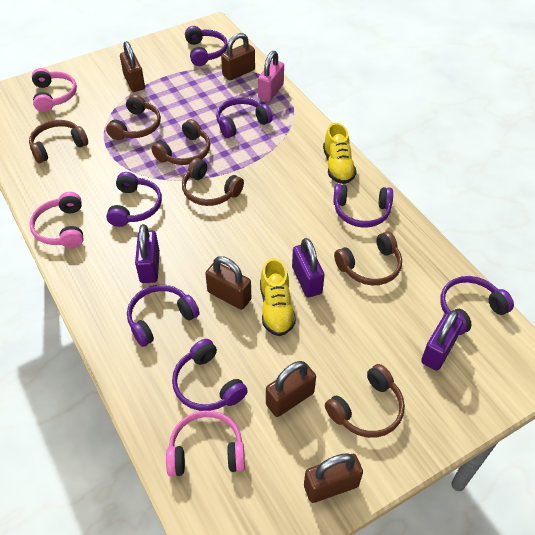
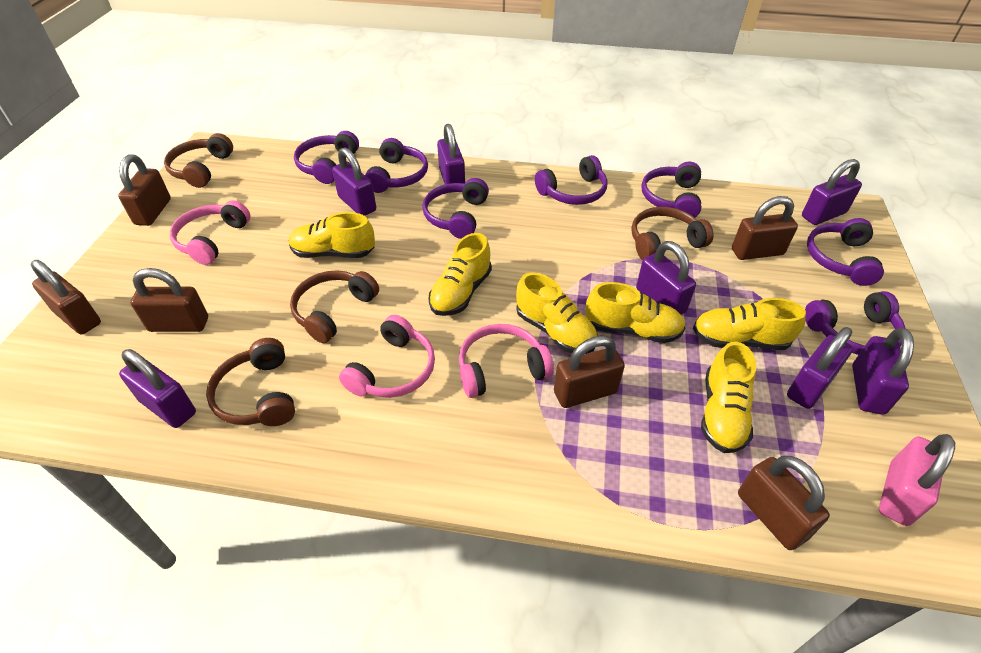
brown headphones: [29,120,88,163] [106,94,161,140] [151,119,210,165] [182,158,244,206] [325,364,405,438] [334,231,402,285] = 6 -> [164,133,233,188] [206,338,295,426] [290,270,379,343] [631,207,714,260] = 4
brown padlock: [120,41,145,92] [205,256,251,310] [221,33,255,80] [266,361,316,417] [304,453,363,503] = 5 -> [30,260,101,334] [118,154,171,226] [130,268,208,332] [554,336,625,408] [732,196,798,260] [738,456,830,550] = 6
purple padlock: [135,224,160,283] [292,238,325,297] [421,310,463,371] = 3 -> [119,349,196,428] [332,147,376,216] [437,124,465,184] [636,241,696,315] [787,327,853,409] [802,159,862,225] [852,328,914,415] = 7
yellow shoe: [260,258,296,336] [323,123,357,184] = 2 -> [289,212,375,258] [428,233,492,316] [516,272,597,354] [585,282,685,343] [693,298,806,350] [701,342,756,453] = 6

